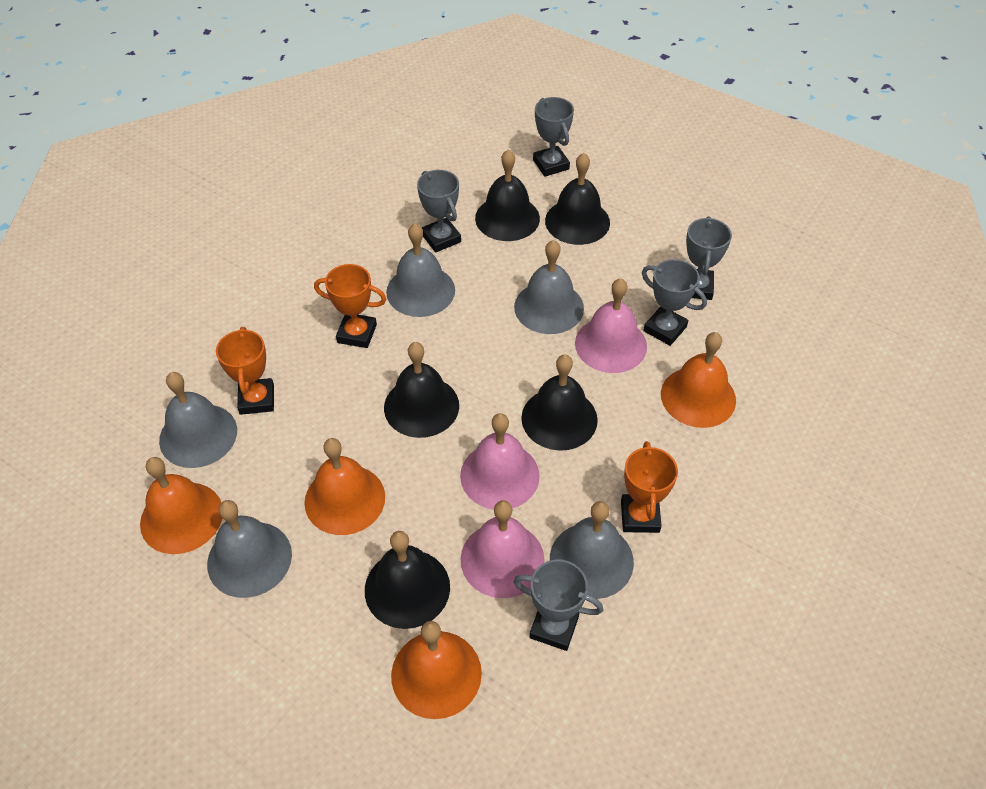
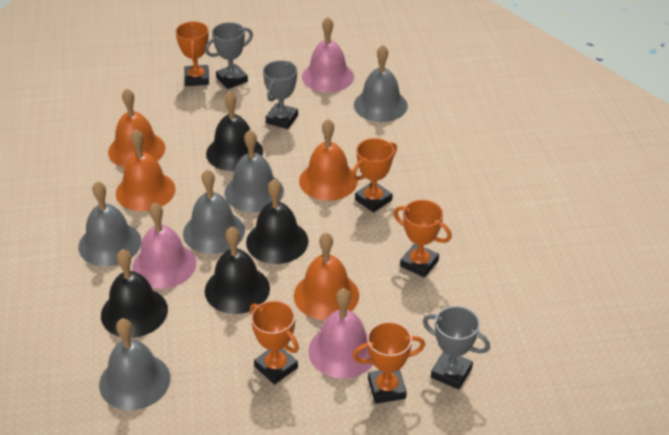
black bell: [365,531,450,629] [384,342,459,438] [475,149,540,241] [521,354,598,451] [545,153,610,245] = 5 -> [101,249,168,338] [205,226,270,314] [206,91,263,171] [246,179,308,264] = 4
grey trophy: [417,170,461,252] [513,560,603,651] [533,97,574,177] [642,259,707,346] [686,216,732,300] = 5 -> [205,22,253,89] [263,60,298,129] [423,306,490,390] = 3
orange trophy: [216,327,274,415] [314,264,386,348] [621,441,678,533] = 3 -> [175,22,209,86] [250,300,299,384] [352,138,397,213] [353,321,425,404] [394,200,452,278] = 5

